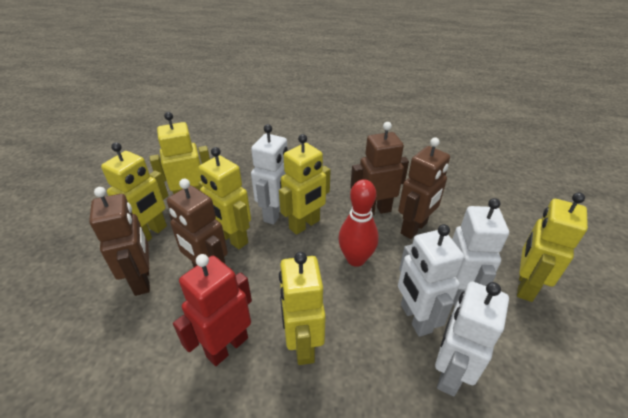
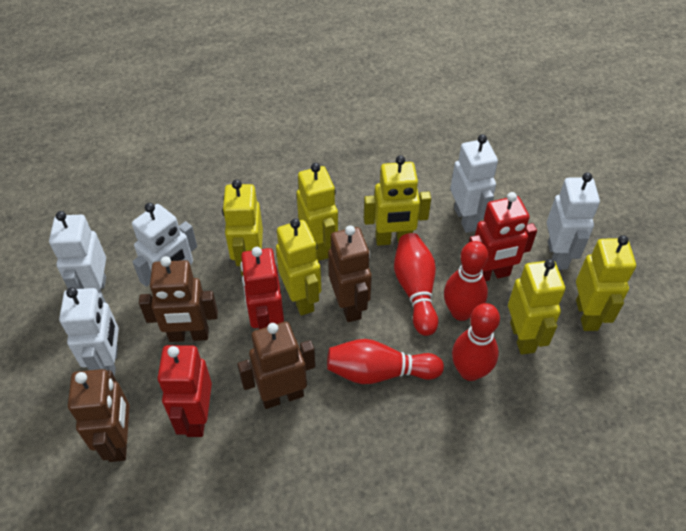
red bowling pin: [338,179,379,267] = 1 -> [327,339,444,384] [394,233,438,336] [444,241,488,321] [452,303,500,381] = 4
red robot: [173,254,252,366] = 1 -> [158,345,212,437] [240,247,284,329] [469,192,537,281] = 3
white robot: [251,124,288,225] [398,224,464,337] [435,282,509,396] [452,198,509,306] = 4 -> [49,211,106,295] [59,287,119,377] [132,203,197,287] [450,134,498,233] [547,172,600,270] = 5

